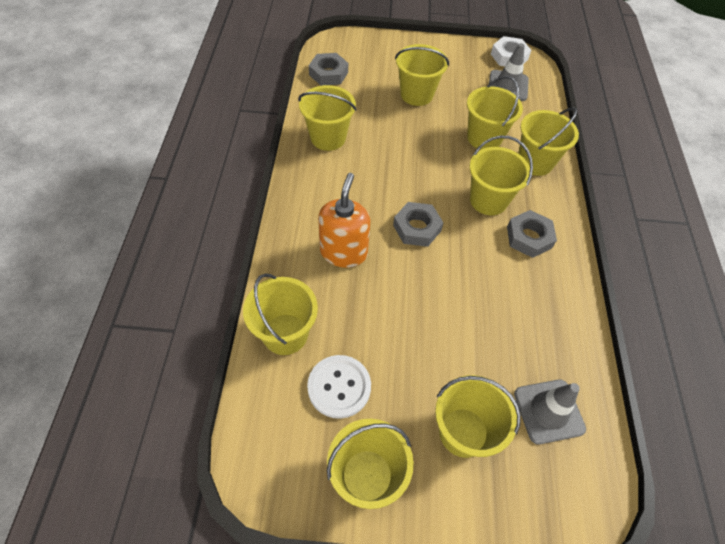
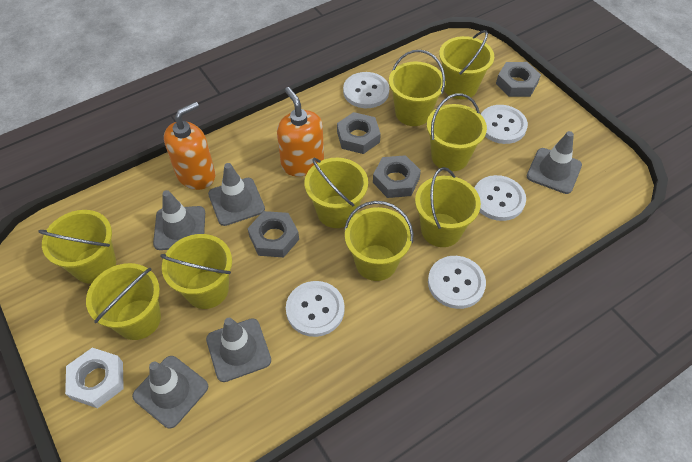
grey nut: [309,53,348,86] [393,202,444,247] [507,210,557,258] = 3 -> [247,211,299,257] [337,112,381,154] [373,155,421,198] [496,62,541,97] = 4
grey traffic cone: [489,43,529,101] [514,380,586,444] = 2 -> [132,356,208,428] [153,190,205,250] [206,318,271,382] [208,163,265,226] [527,131,582,194] = 5
orange soap dispenser: [318,173,371,268] = 1 -> [164,102,215,190] [277,87,324,176] = 2
white button: [307,355,371,419] = 1 -> [286,281,345,337] [343,72,389,108] [428,256,486,309] [474,175,526,221] [481,105,528,144] = 5
yellow bucket: [243,273,318,355] [298,85,357,151] [327,419,414,509] [395,44,449,106] [435,375,521,458] [467,76,523,150] [469,136,533,215] [518,107,579,176] = 8 -> [38,210,116,284] [86,263,161,340] [160,234,232,309] [304,158,368,228] [344,201,414,281] [389,50,446,126] [415,167,481,247] [427,93,487,171] [439,30,494,99] = 9

